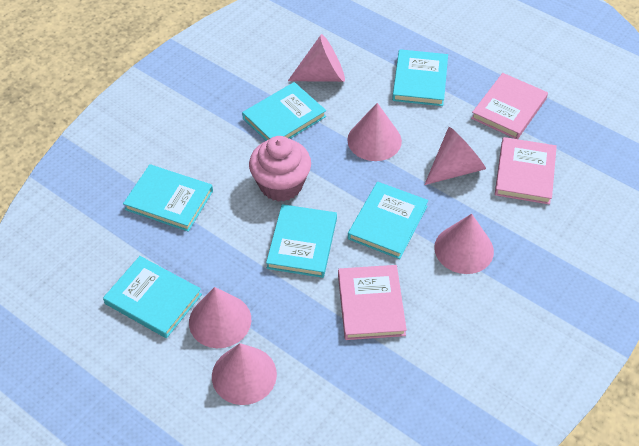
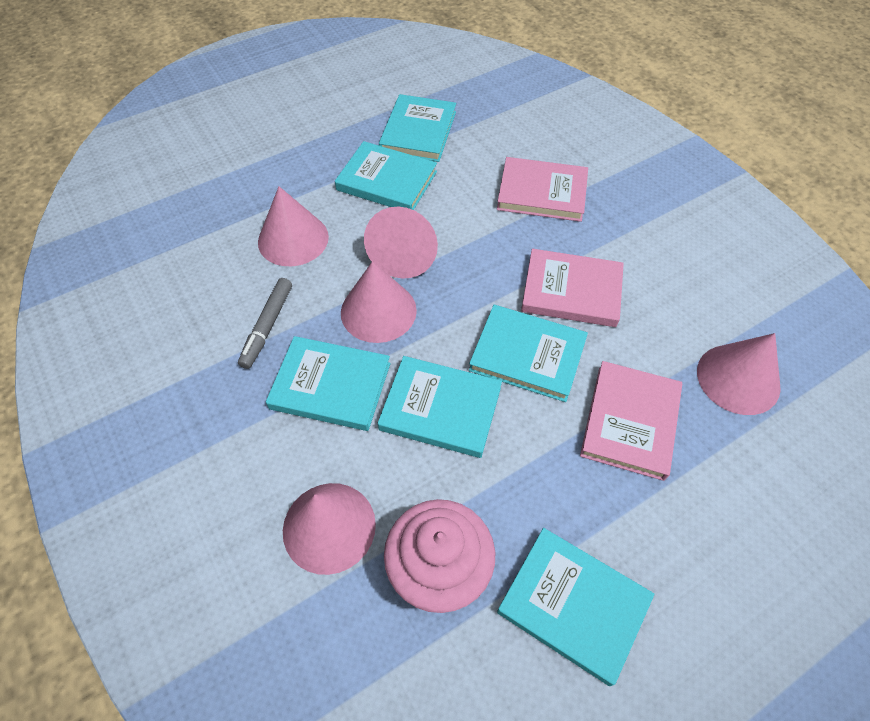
grey marker: none = 0 -> [238,278,292,369] = 1
pink cone: [189,287,251,348] [212,343,277,405] [288,34,345,82] [347,103,402,161] [424,127,486,185] [434,214,494,274] = 6 -> [258,186,329,266] [283,483,376,575] [341,261,417,343] [364,207,438,279] [697,333,781,415] = 5

